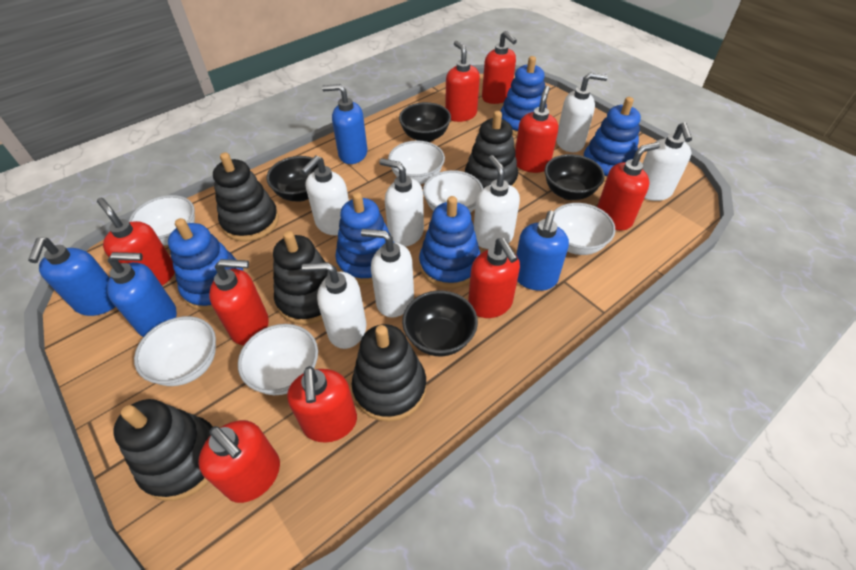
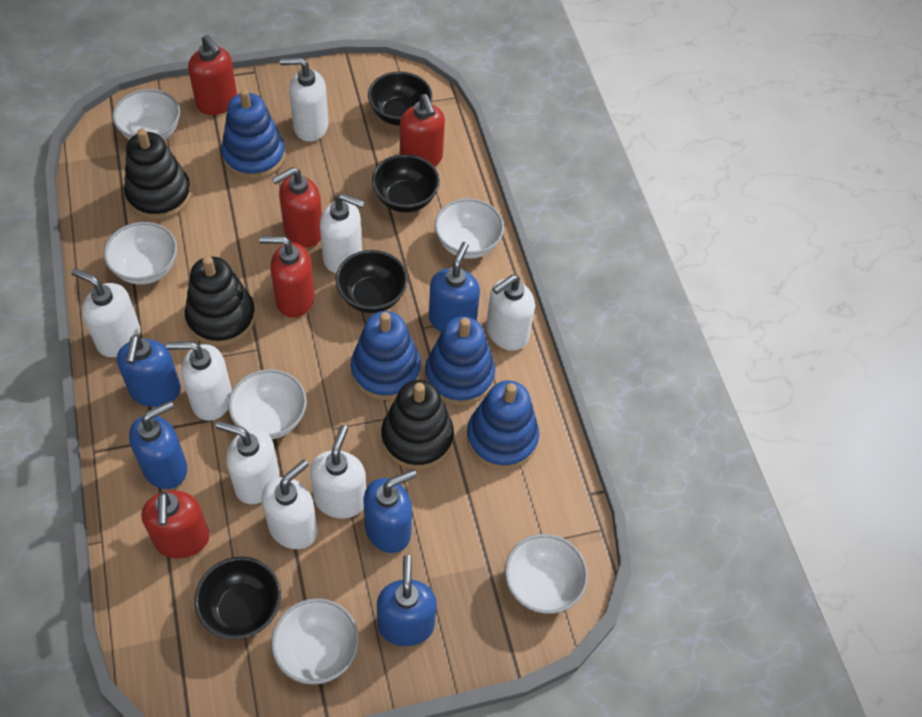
black stacking toy: [113,399,213,501] [213,152,279,242] [273,231,329,325] [352,324,427,422] [465,111,518,188] = 5 -> [124,129,192,220] [185,256,256,346] [381,380,454,470] = 3
blue soap dispenser: [28,238,115,316] [107,252,177,337] [322,84,367,164] [516,211,569,291] = 4 -> [117,334,181,407] [129,401,187,489] [364,469,417,553] [377,555,437,646] [429,242,480,332] = 5
blue stacking toy: [168,218,245,311] [335,192,394,284] [419,196,480,289] [501,56,547,136] [584,97,641,182] = 5 -> [221,89,285,180] [351,311,421,400] [425,316,495,405] [467,380,539,470] = 4
red soap dispenser: [97,198,175,285] [198,420,280,503] [209,259,269,345] [287,366,357,443] [445,41,480,122] [468,238,520,318] [482,31,517,104] [515,85,558,173] [597,142,660,230] = 9 -> [141,491,210,558] [188,35,237,115] [259,236,315,318] [272,167,322,247] [400,94,445,167] = 5
white soap dispenser: [301,156,349,235] [302,262,366,349] [361,229,414,318] [379,158,424,247] [474,155,520,249] [556,73,608,152] [642,122,692,201] = 7 -> [71,268,141,357] [166,341,232,421] [216,421,279,504] [261,460,318,549] [280,57,328,142] [310,425,366,518] [320,193,365,273] [486,275,535,351] = 8

